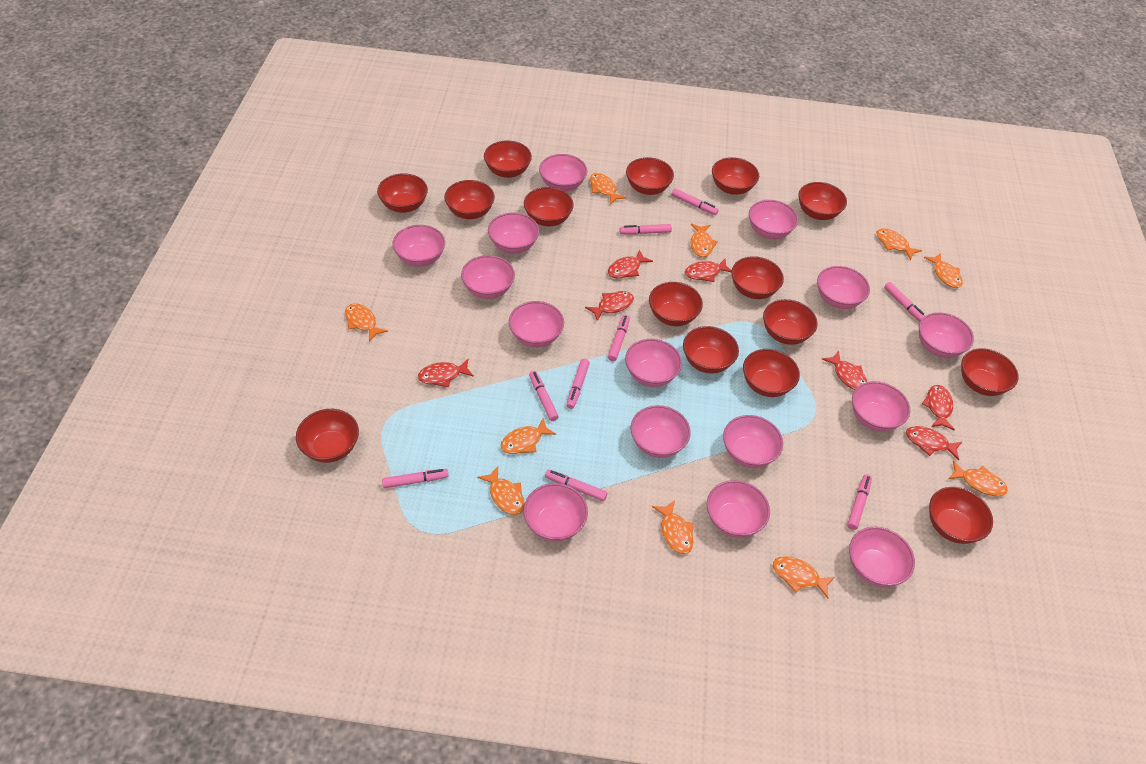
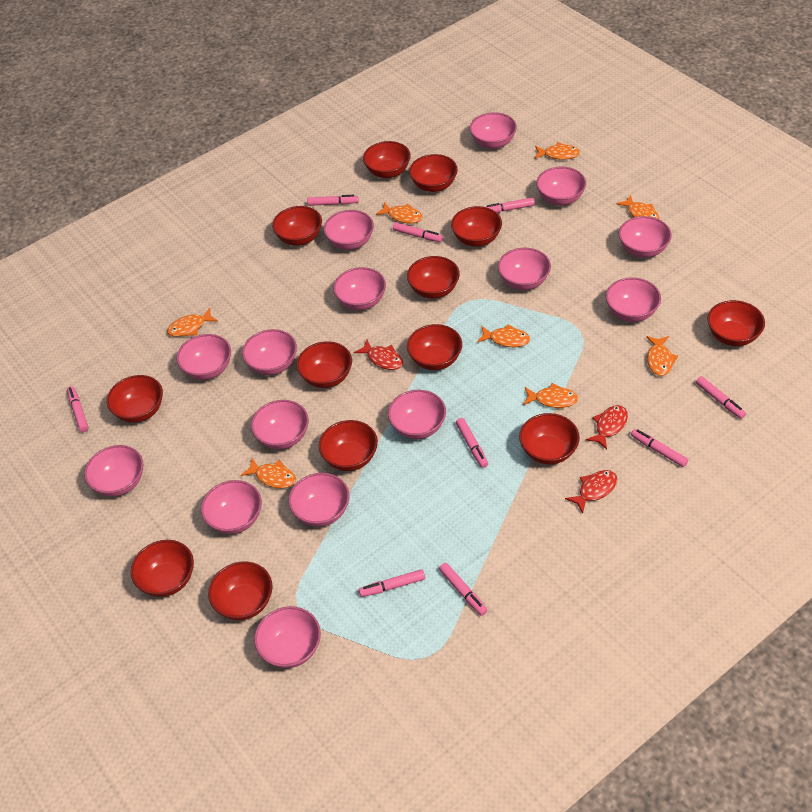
orange fish: [345,303,388,342] [477,466,524,515] [500,417,556,454] [590,173,626,204] [652,500,694,554] [691,223,718,257] [773,556,835,598] [877,228,922,260] [924,253,963,288] [948,460,1008,496] = 10 -> [167,308,218,337] [241,458,296,489] [376,202,423,224] [477,324,530,347] [523,383,578,408] [534,142,580,160] [616,195,659,219] [646,336,678,376] = 8
red bowl: [296,409,359,463] [377,173,428,213] [444,180,495,219] [484,141,532,178] [524,187,574,226] [626,157,674,195] [649,282,703,326] [683,326,739,374] [712,157,759,195] [731,256,784,299] [743,349,800,397] [763,299,818,345] [799,182,847,220] [929,487,993,544] [961,348,1019,396] = 15 -> [107,375,163,423] [131,540,194,597] [208,562,273,620] [272,206,322,246] [297,341,352,388] [319,420,378,471] [363,141,411,178] [407,256,460,299] [407,324,462,370] [409,154,458,192] [451,206,502,247] [519,413,580,465] [707,300,765,346] = 13
red fish: [418,359,474,387] [585,291,634,321] [608,250,653,278] [685,259,732,282] [822,351,867,390] [906,426,962,460] [922,385,955,430] = 7 -> [354,340,403,370] [565,470,617,513] [586,405,628,450] = 3

